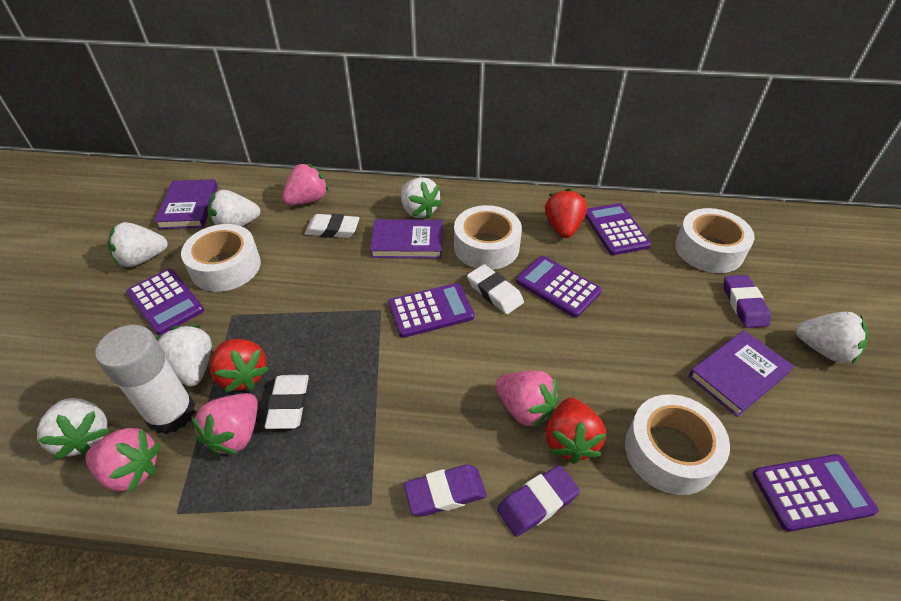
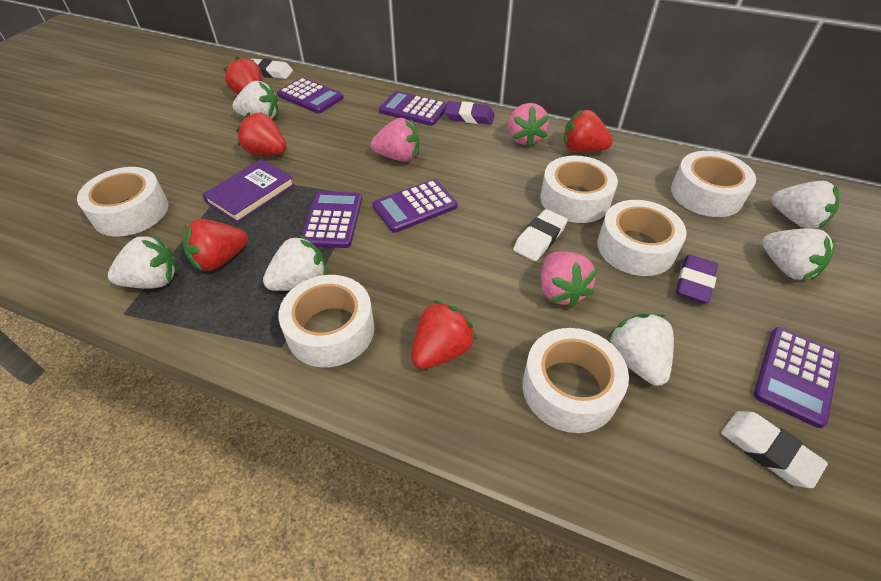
pink strawberry: [85,428,160,492] [191,393,258,456] [282,163,329,206] [495,371,559,429] = 4 -> [371,118,419,162] [508,103,549,147] [541,252,598,308] = 3
purple book: [154,179,218,229] [370,219,443,259] [688,330,794,417] = 3 -> [202,159,295,223] = 1
purple eraser: [404,465,487,516] [497,465,580,537] [724,275,771,328] = 3 -> [445,101,495,124] [676,255,718,304] = 2
red strawberry: [210,339,269,393] [545,189,587,238] [546,398,606,464] = 3 -> [183,219,248,271] [224,57,263,94] [236,112,287,155] [411,300,476,369] [564,110,613,152] = 5
white glue stick: [95,325,195,434] = 1 -> none = 0
white tape: [181,224,261,292] [454,205,522,270] [625,394,730,495] [675,208,754,273] = 4 -> [77,167,169,236] [278,275,374,367] [522,328,629,433] [540,156,618,223] [597,200,687,276] [671,151,756,217] = 6

